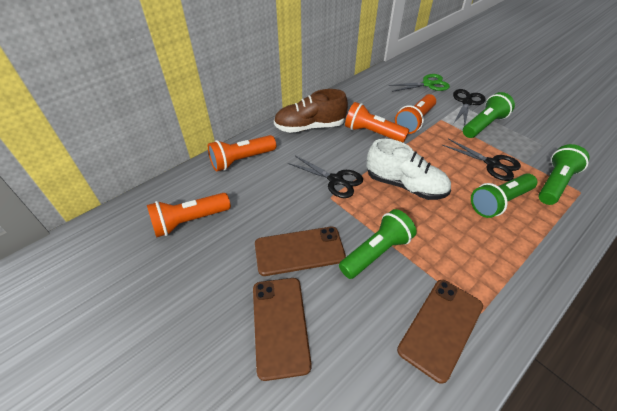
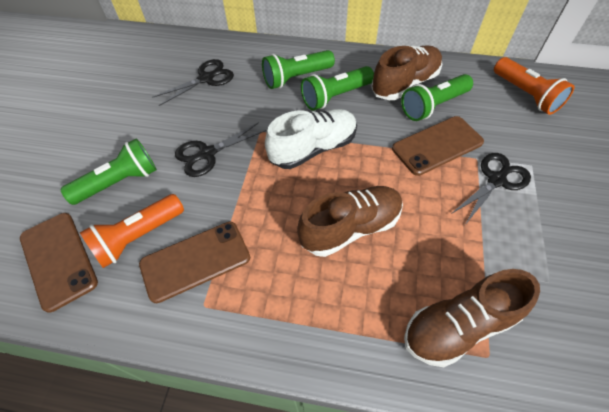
brown shoe: [274,89,348,133] = 1 -> [297,186,403,257] [371,45,442,100] [404,269,540,367] = 3
green scissors: [388,74,450,92] = 1 -> none = 0
orange flashlight: [147,193,231,238] [208,135,276,172] [345,102,409,142] [395,94,436,134] = 4 -> [80,194,184,268] [494,57,574,115] = 2

